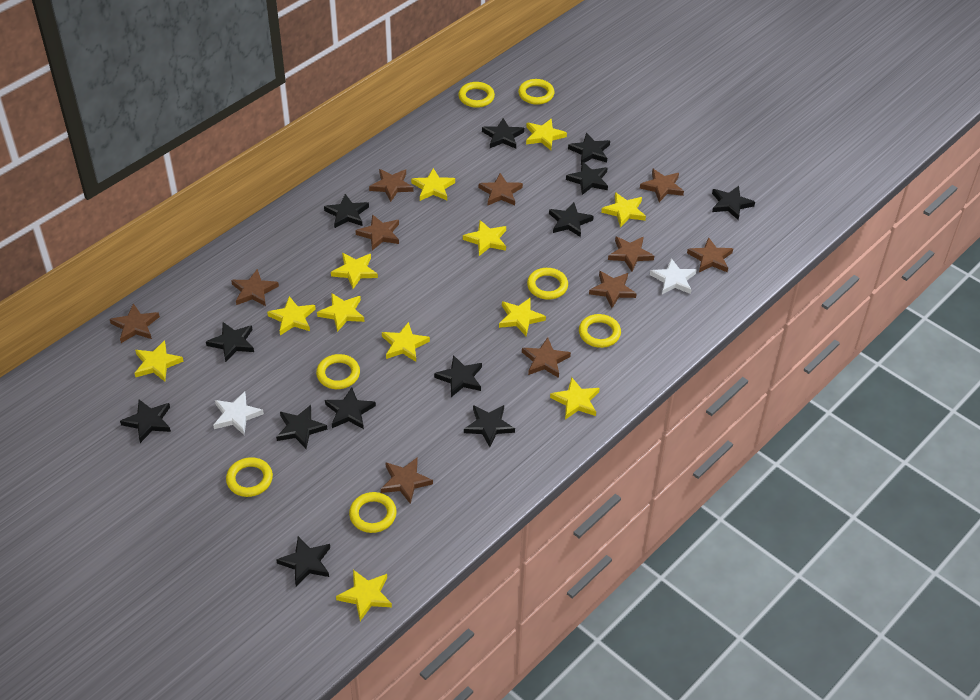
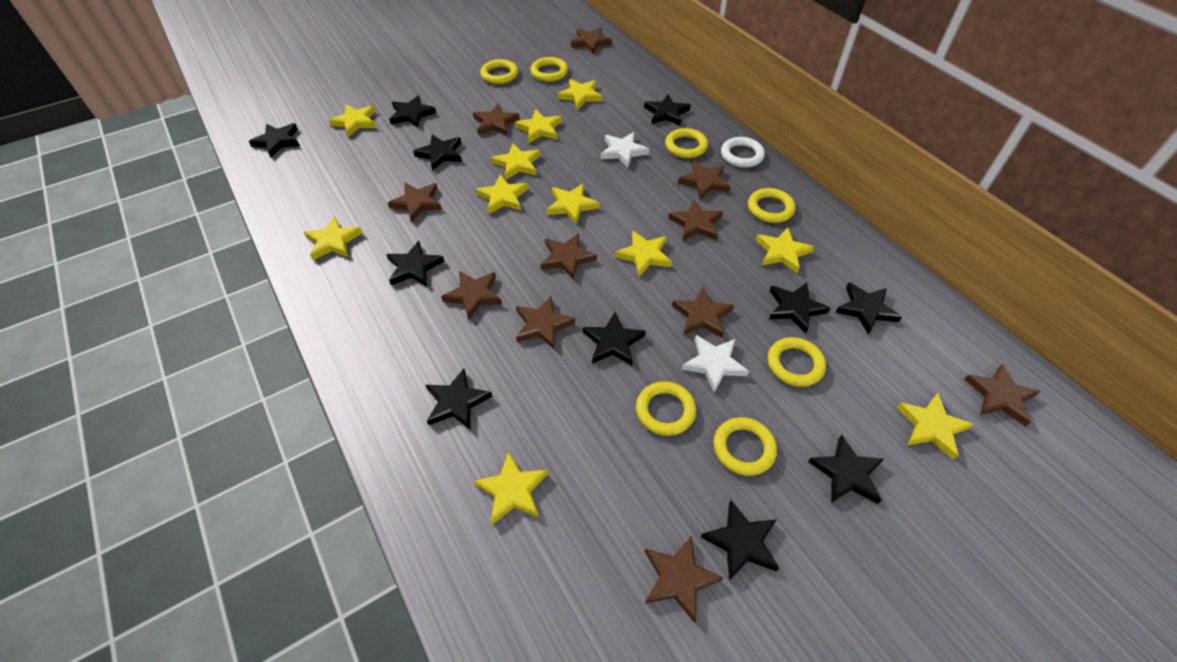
black star: [120,400,171,443] [206,322,254,362] [276,405,327,449] [276,536,330,586] [324,194,369,228] [325,387,376,429] [434,355,482,397] [464,405,515,447] [482,118,524,149] [549,202,594,237] [566,161,608,195] [568,133,610,165] [712,186,755,220] = 13 -> [249,123,300,157] [386,241,445,286] [389,95,436,128] [413,134,462,171] [426,369,492,430] [583,312,646,366] [644,94,691,126] [701,500,779,581] [769,282,830,334] [808,435,884,504] [835,282,902,334] = 11
white ring: none = 0 -> [721,137,765,168] = 1
yellow star: [134,340,184,382] [267,296,316,335] [317,293,365,332] [331,253,378,289] [336,570,392,621] [382,322,430,362] [411,168,455,201] [463,220,506,256] [499,297,546,336] [526,118,567,150] [550,377,600,419] [601,192,646,227] = 12 -> [304,216,362,260] [328,104,376,137] [474,451,548,525] [476,174,528,214] [491,143,541,180] [515,110,562,143] [546,183,599,225] [557,79,602,109] [615,231,672,277] [756,227,814,274] [897,393,973,459] = 11

